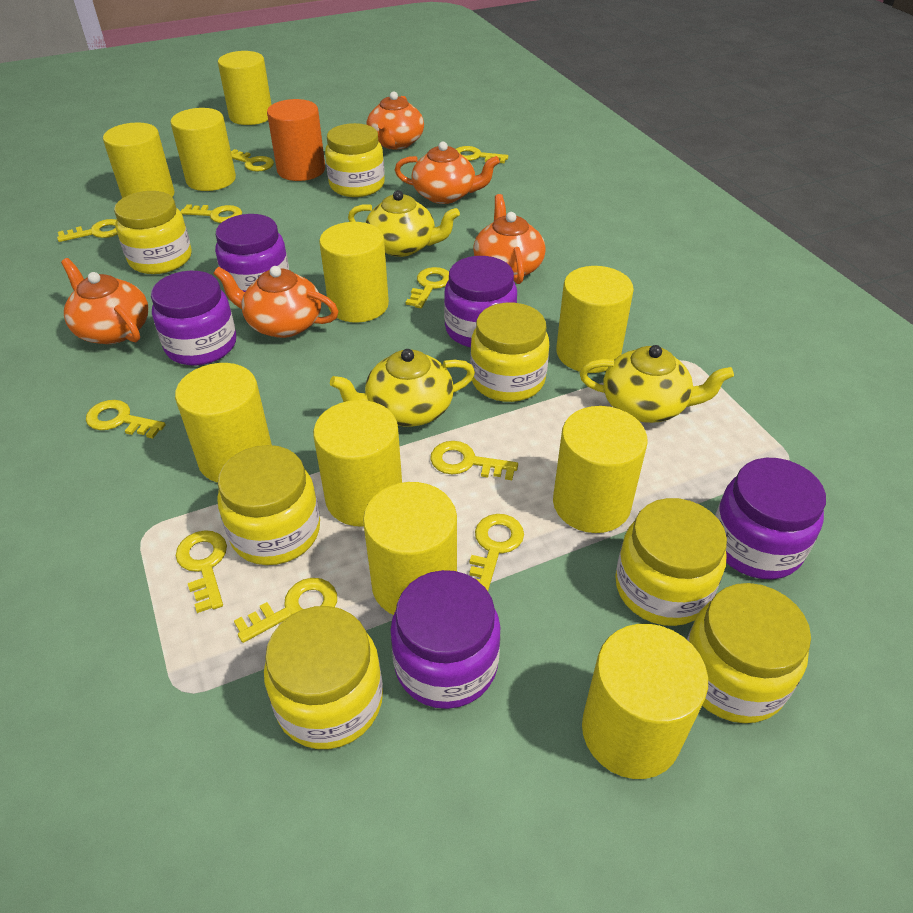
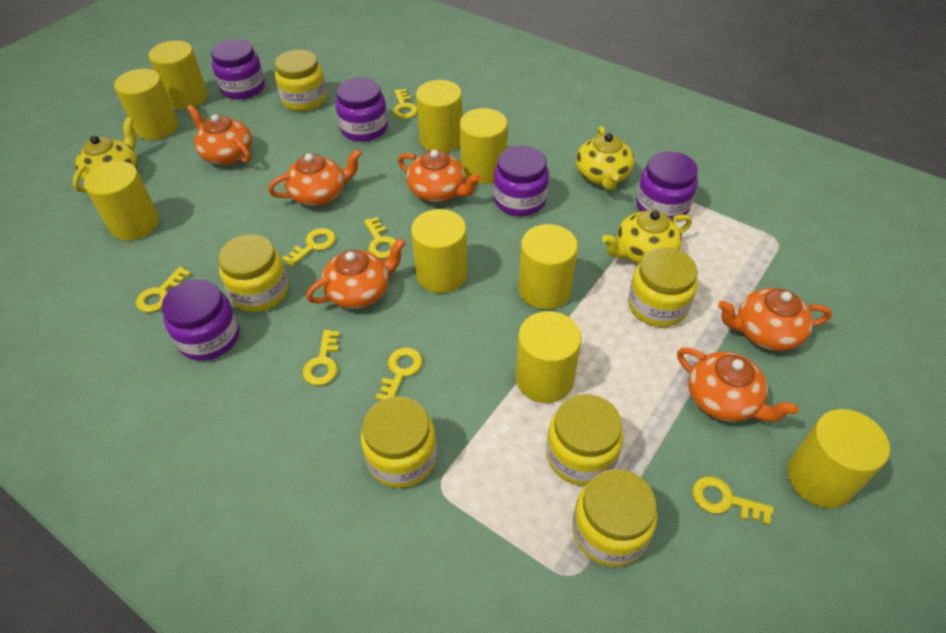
orange cylinder: [267,99,325,181] = 1 -> none = 0
orange teapot: [61,258,148,344] [213,266,338,338] [366,91,424,150] [395,142,500,204] [473,194,546,284] = 5 -> [187,105,252,165] [268,149,362,206] [306,238,406,309] [398,150,481,202] [677,348,799,422] [718,288,832,351] = 6
yellow cylinder: [103,122,175,198] [170,108,236,191] [175,363,272,483] [218,51,272,125] [313,400,402,527] [319,222,389,323] [363,482,457,615] [553,406,648,533] [556,266,634,373] [582,624,708,779] = 10 -> [84,161,159,240] [114,69,178,140] [149,40,208,110] [411,209,468,293] [416,80,462,153] [460,108,507,184] [516,311,582,403] [519,224,578,309] [787,409,890,508] = 9
yellow jar: [114,191,192,274] [217,445,320,565] [264,606,383,749] [325,123,385,197] [470,303,549,402] [615,498,727,626] [687,583,811,723] = 7 -> [218,234,289,312] [275,50,327,111] [361,396,437,488] [546,394,624,486] [572,469,657,567] [628,248,698,327] = 6
yellow key: [57,219,118,242] [86,400,166,439] [176,530,227,613] [180,204,242,223] [231,149,274,172] [234,578,337,643] [406,267,449,308] [430,441,518,480] [456,146,508,163] [469,514,524,591] = 10 -> [136,267,191,313] [282,228,336,267] [302,330,340,386] [364,217,396,259] [375,348,422,401] [393,89,417,119] [692,476,773,525] = 7

